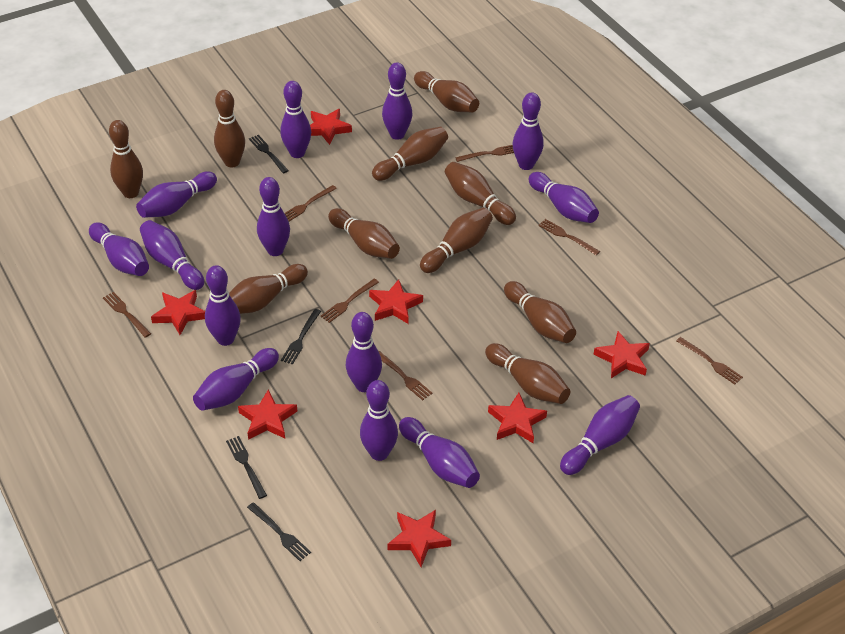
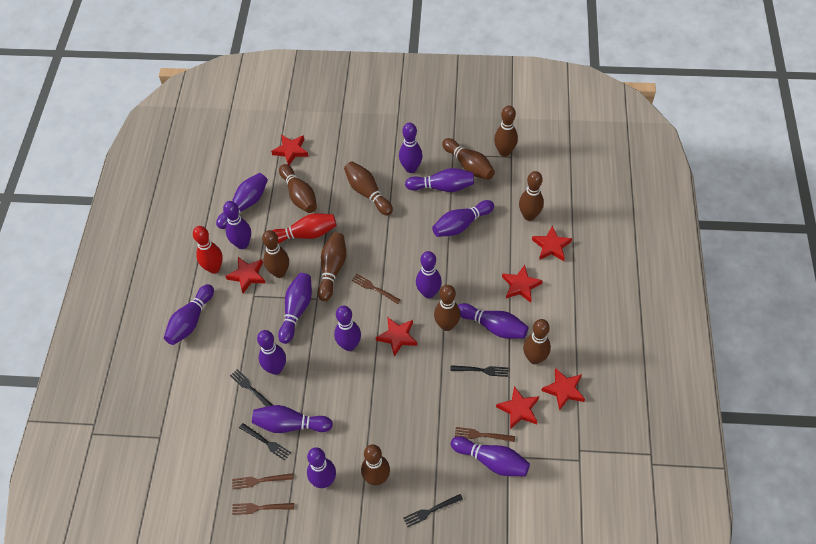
brown fork: [103,292,151,338] [285,185,337,221] [320,279,379,323] [379,351,433,400] [455,145,514,162] [538,219,600,255] [676,337,743,384] = 7 -> [232,473,293,489] [232,503,294,515] [352,274,400,304] [455,427,515,442] = 4
red bowling pin: none = 0 -> [193,226,223,274] [272,213,337,243] = 2

